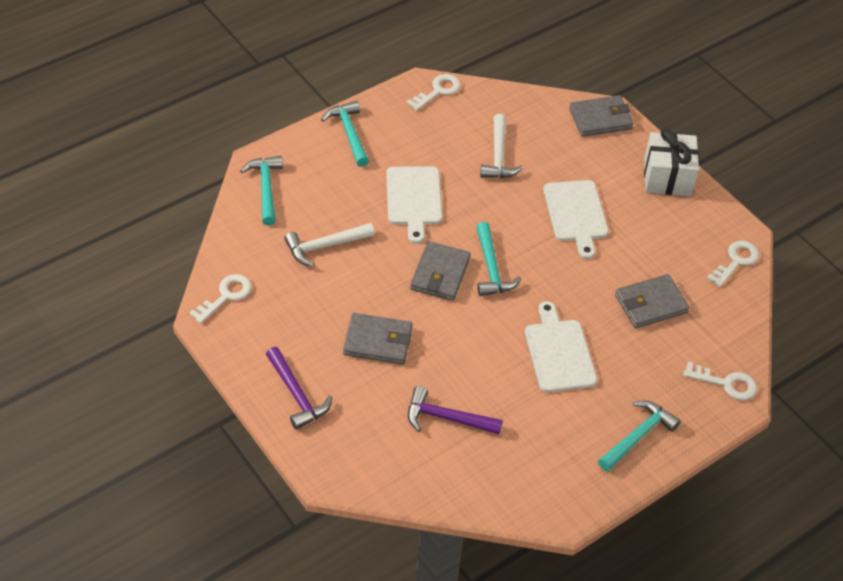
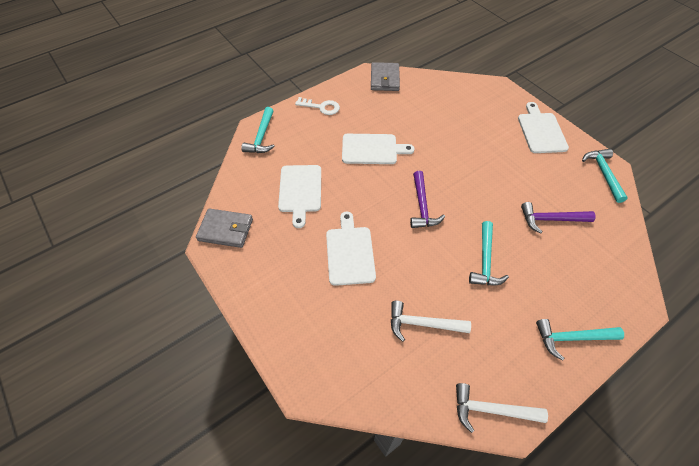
grey wallet: [343,313,413,364] [410,241,471,301] [569,95,634,137] [615,274,690,328] = 4 -> [196,208,253,248] [371,62,400,91] = 2
white cutting board: [386,166,442,244] [525,301,597,393] [543,180,609,259] = 3 -> [278,165,321,228] [326,212,376,286] [342,134,415,164] [518,102,569,153] = 4
white gift: [644,128,699,196] = 1 -> none = 0
white key: [189,274,251,324] [407,74,461,111] [683,362,757,400] [707,241,759,287] = 4 -> [295,97,340,115] = 1

